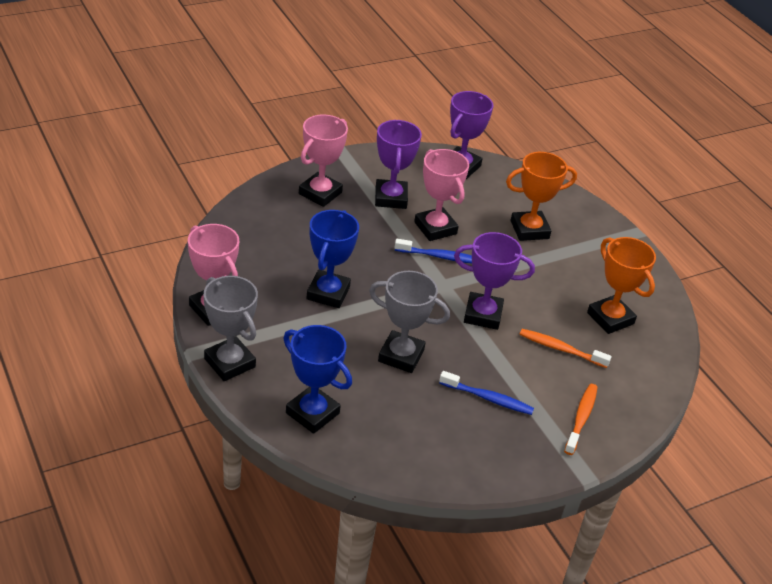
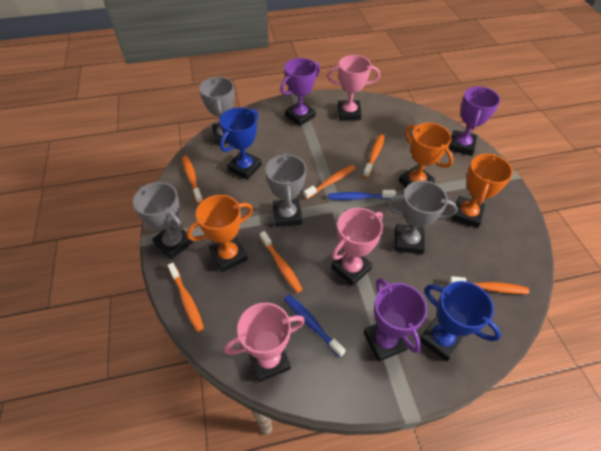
grey trophy: [204,276,258,381] [369,271,450,373] = 2 -> [133,182,193,259] [199,77,234,145] [265,153,306,227] [387,181,458,254] = 4
orange toothbrush: [520,329,611,368] [564,384,598,455] = 2 -> [168,263,204,332] [182,156,203,203] [260,231,303,293] [303,165,356,199] [363,134,385,178] [448,276,529,294] = 6
orange trophy: [506,152,577,241] [587,237,656,334] = 2 -> [186,195,253,272] [399,123,454,187] [451,154,513,228] = 3

